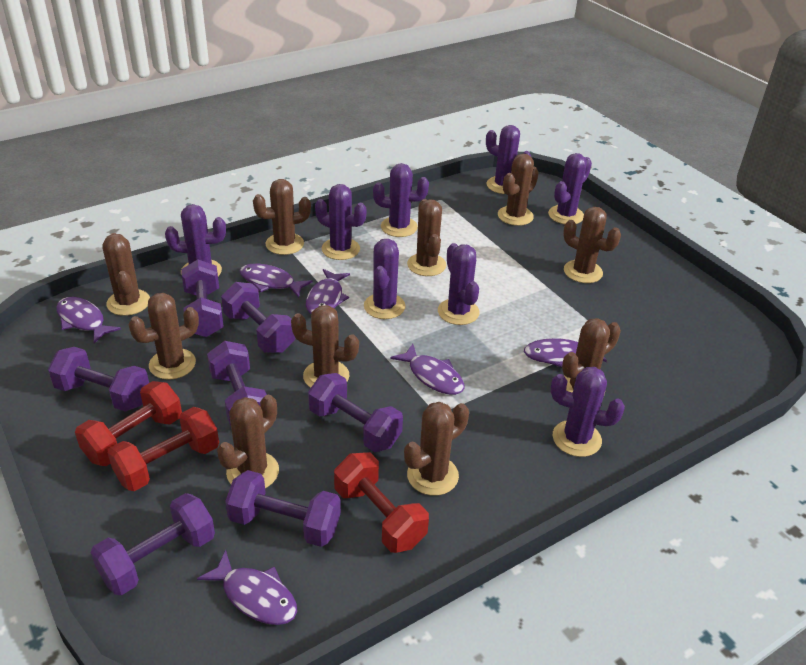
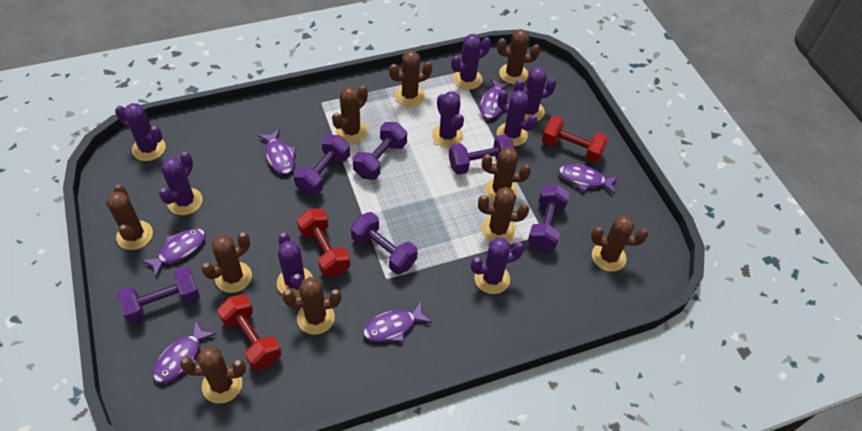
purple dumbbell: [48,347,149,412] [91,493,215,595] [181,260,224,337] [207,341,267,426] [221,282,295,353] [225,470,341,547] [308,373,403,452] = 7 -> [117,267,200,324] [294,135,350,195] [351,212,418,275] [353,122,407,180] [449,134,515,175] [527,184,570,251] = 6

